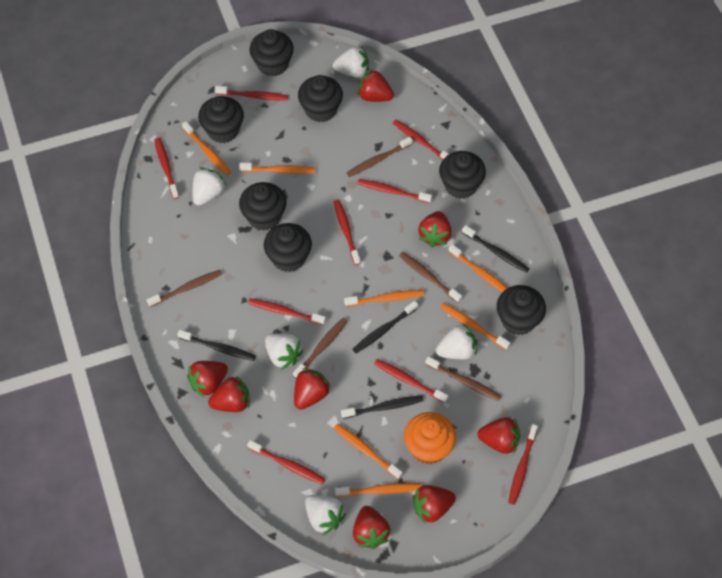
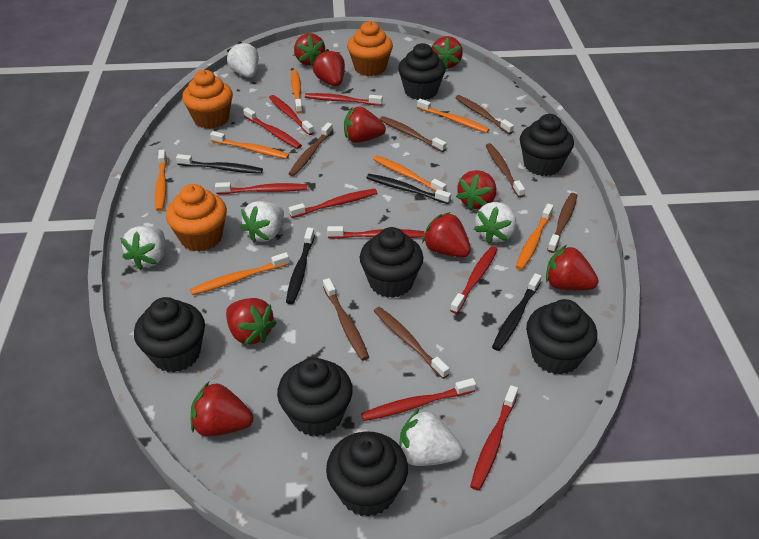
brown toothbrush: [147,270,222,307] [293,318,348,378] [347,137,413,177] [399,252,462,303] [425,356,501,401] = 5 -> [288,123,333,176] [323,278,369,361] [374,307,449,379] [379,116,447,152] [455,95,514,134] [486,143,525,198] [547,193,578,253] = 7
orange cupcake: [404,412,456,464] = 1 -> [166,184,227,252] [182,70,233,129] [347,21,393,76] = 3
red strawberry: [187,361,228,397] [208,376,250,412] [294,368,331,410] [353,506,390,549] [357,69,394,102] [412,485,456,523] [418,211,452,248] [477,417,520,454] = 8 -> [191,382,253,436] [226,298,277,345] [294,33,325,66] [313,49,345,86] [344,106,386,143] [422,212,471,257] [432,36,463,69] [456,170,496,211] [546,245,599,290] = 9

